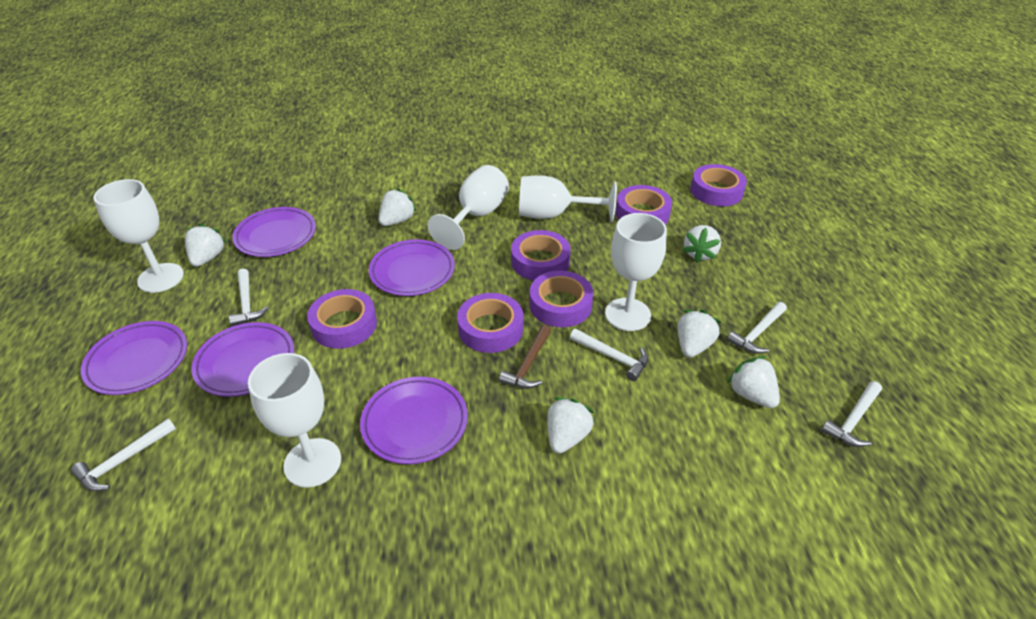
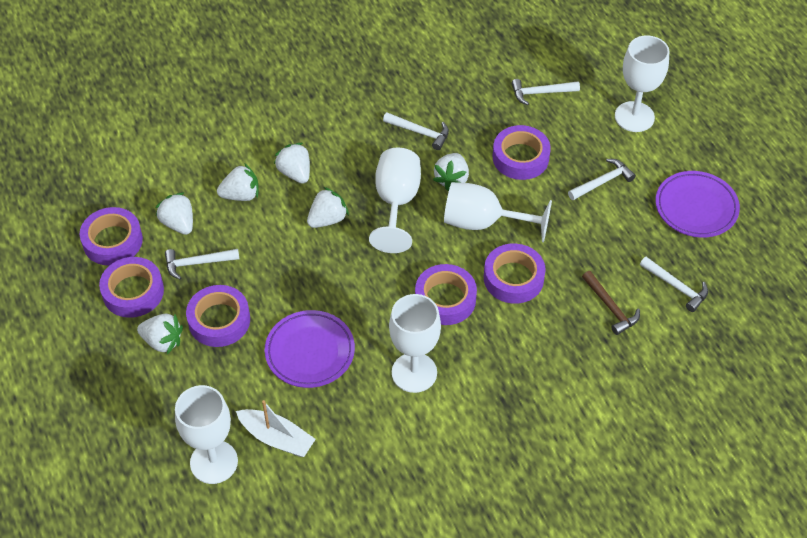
purple plate: [81,321,187,395] [191,322,294,397] [232,207,316,257] [360,377,468,464] [369,239,455,296] = 5 -> [265,310,355,388] [655,171,740,238] = 2
white boat: none = 0 -> [236,400,316,457] = 1

